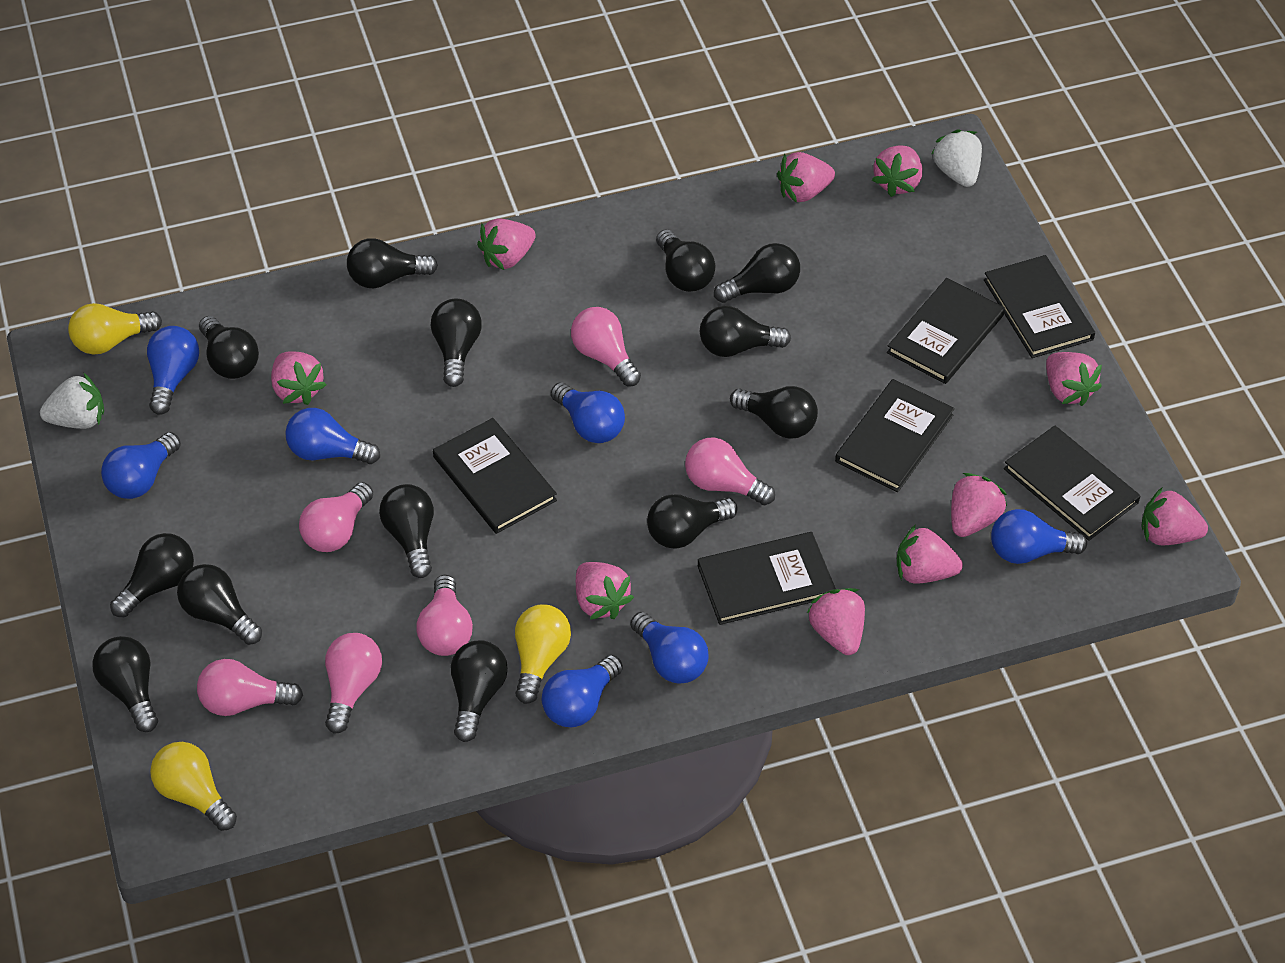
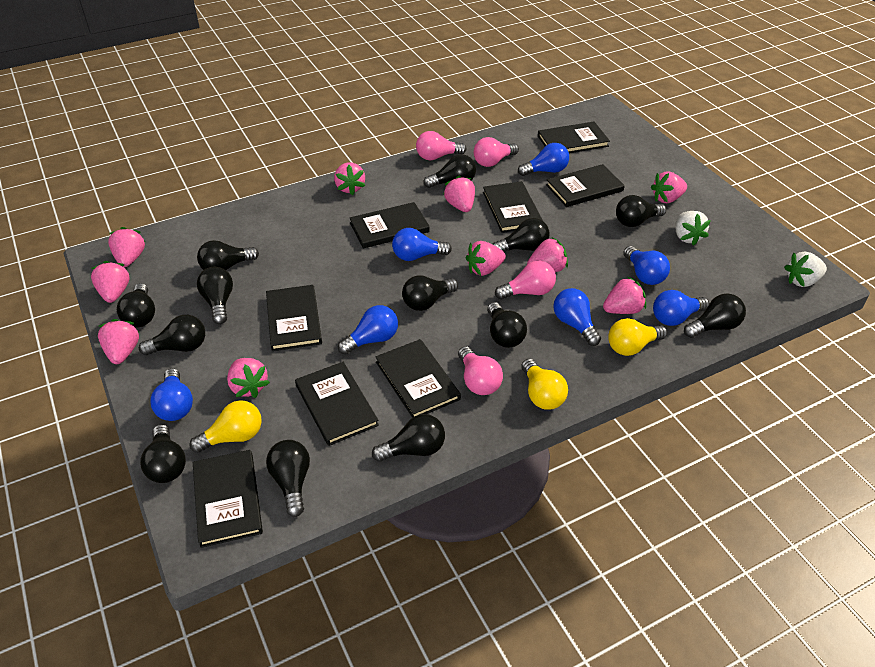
black book: [433,418,557,534] [698,532,836,625] [835,379,955,492] [887,278,1005,384] [984,255,1095,358] [1004,426,1140,541] = 6 -> [193,450,263,548] [266,285,322,351] [295,362,379,446] [349,202,430,249] [376,339,461,418] [483,181,543,233] [538,122,610,153] [546,164,625,207] = 8
pink light bulb: [197,659,303,716] [299,482,373,552] [325,633,382,734] [416,575,473,656] [571,307,641,386] [685,437,775,505] = 6 -> [416,131,467,160] [458,346,503,395] [474,137,519,167] [495,261,556,300] = 4

